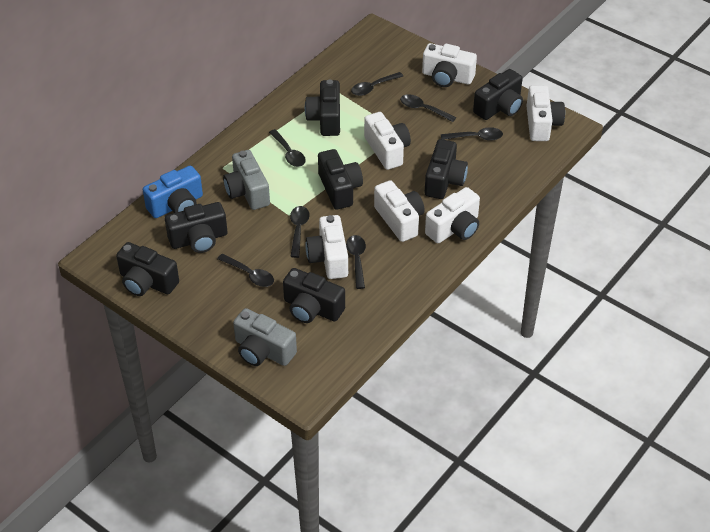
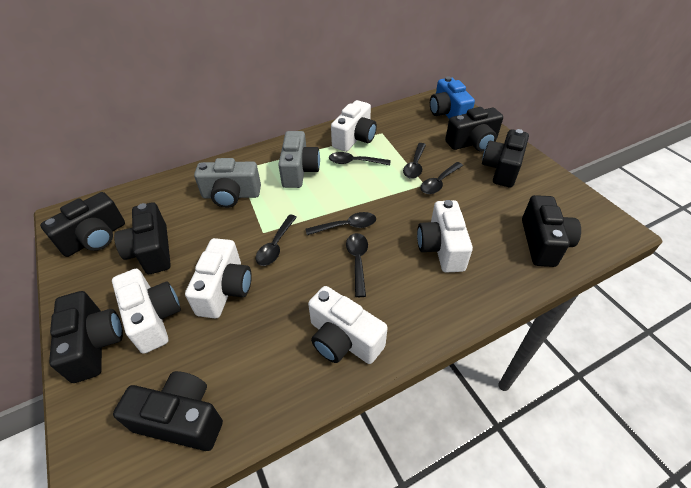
black spoon: [217,254,274,287] [269,129,306,167] [290,206,309,258] [346,235,366,289] [351,72,403,96] [400,94,456,122] [441,127,503,141] = 7 -> [256,215,297,266] [306,212,376,235] [329,152,390,165] [346,233,368,297] [403,143,426,179] [420,162,463,194] = 6
white camera: [305,215,348,279] [364,112,411,170] [374,180,425,242] [422,43,477,87] [425,187,480,243] [527,85,565,141] = 6 -> [112,269,181,354] [185,238,252,319] [308,286,388,364] [331,100,377,152] [417,200,473,273] = 5

